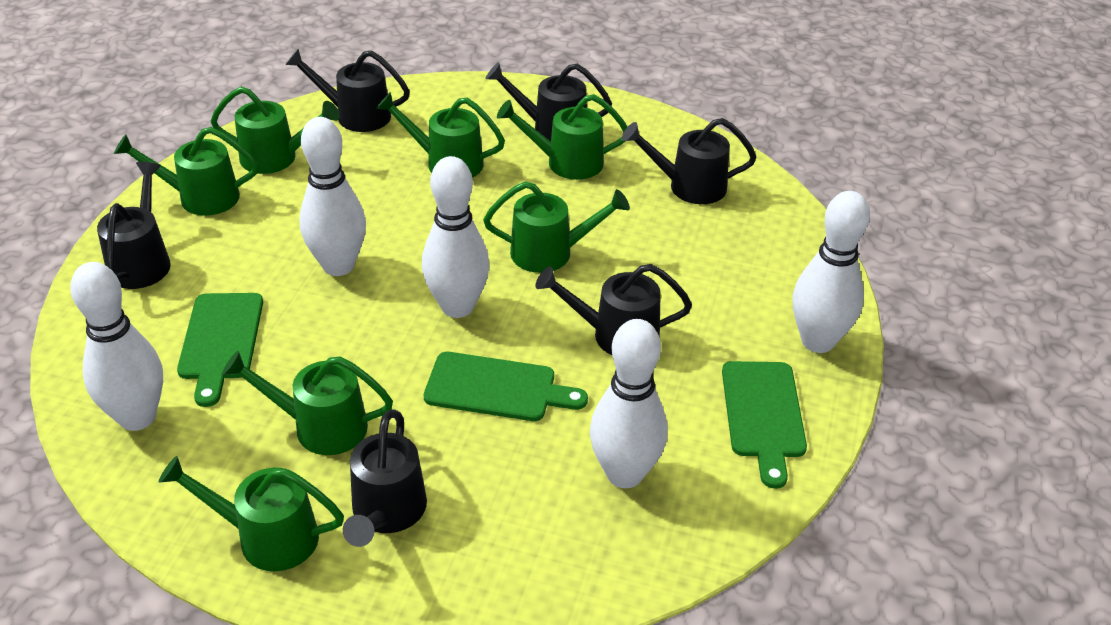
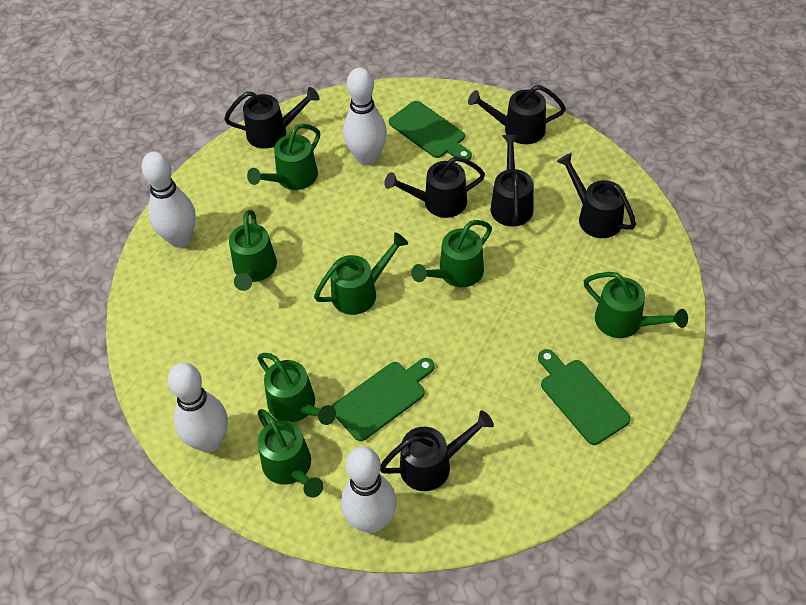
white bowling pin: [70,262,163,431] [299,117,366,276] [422,156,490,318] [590,319,667,488] [793,191,870,353] = 5 -> [141,151,196,248] [168,363,228,453] [341,447,397,533] [343,67,387,166] = 4

